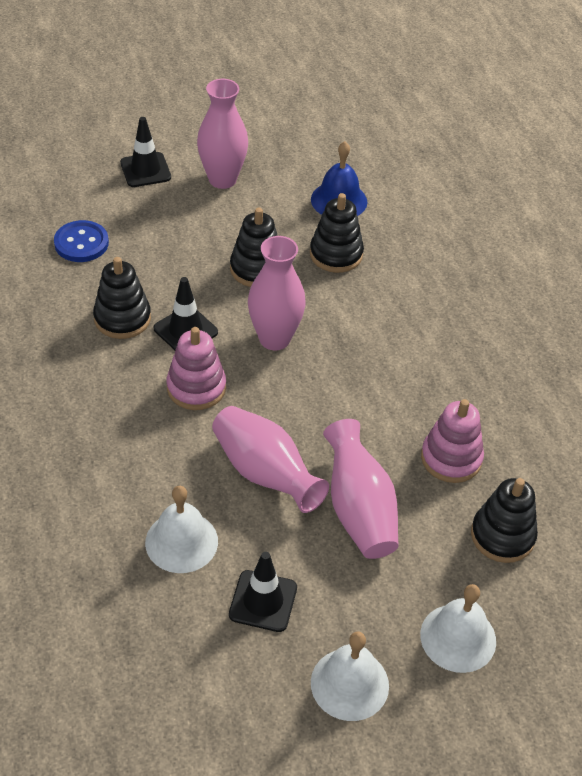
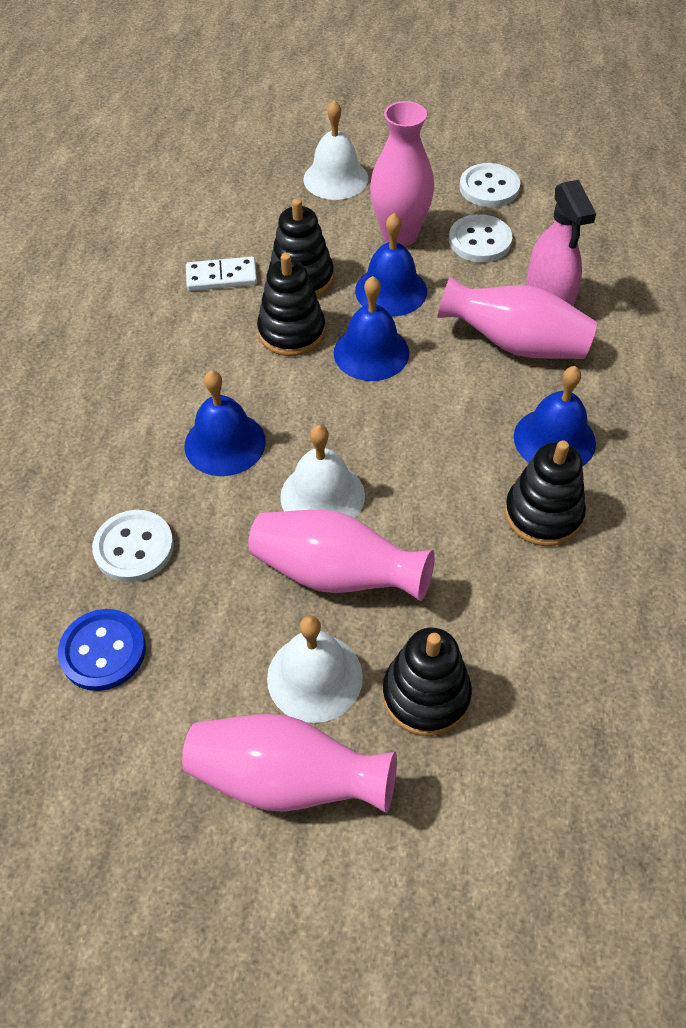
black traffic cone: [120,117,171,187] [153,277,218,350] [229,552,297,632] = 3 -> none = 0
blue bell: [311,141,367,216] = 1 -> [185,370,266,476] [334,276,409,381] [355,213,427,317] [514,366,596,466] = 4
pink spray bottle: none = 0 -> [526,180,596,306] = 1
pink stacking toy: [166,327,226,410] [421,399,484,483] = 2 -> none = 0
white button: none = 0 -> [92,510,174,582] [449,214,512,262] [460,163,520,207] = 3
white domino: none = 0 -> [186,257,257,291] = 1

